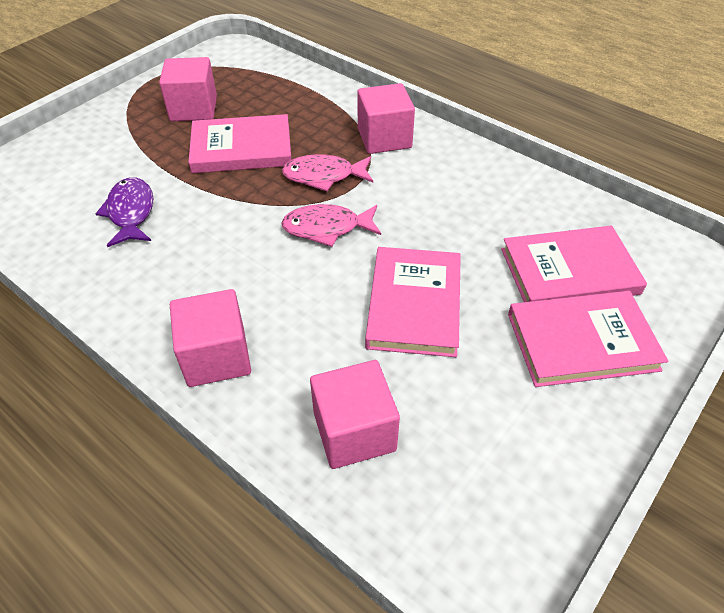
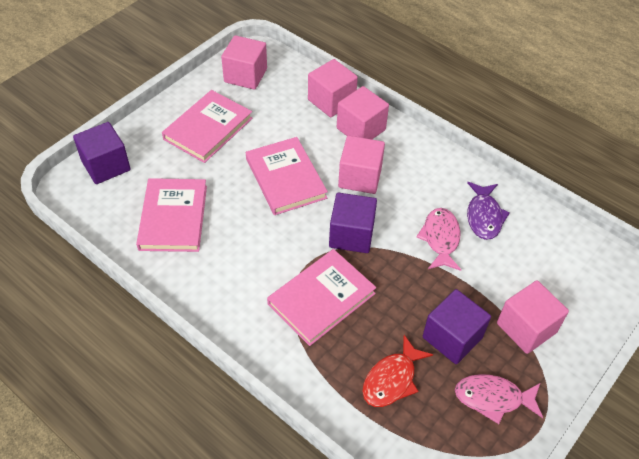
pink cube: [159,57,217,121] [170,289,251,387] [310,360,400,469] [357,83,415,154] = 4 -> [221,35,267,90] [308,59,358,117] [337,86,389,139] [338,136,385,194] [497,280,569,354] = 5
purple cube: none = 0 -> [73,122,131,184] [329,193,377,253] [423,289,491,364] = 3
red fish: none = 0 -> [363,335,433,407] = 1

